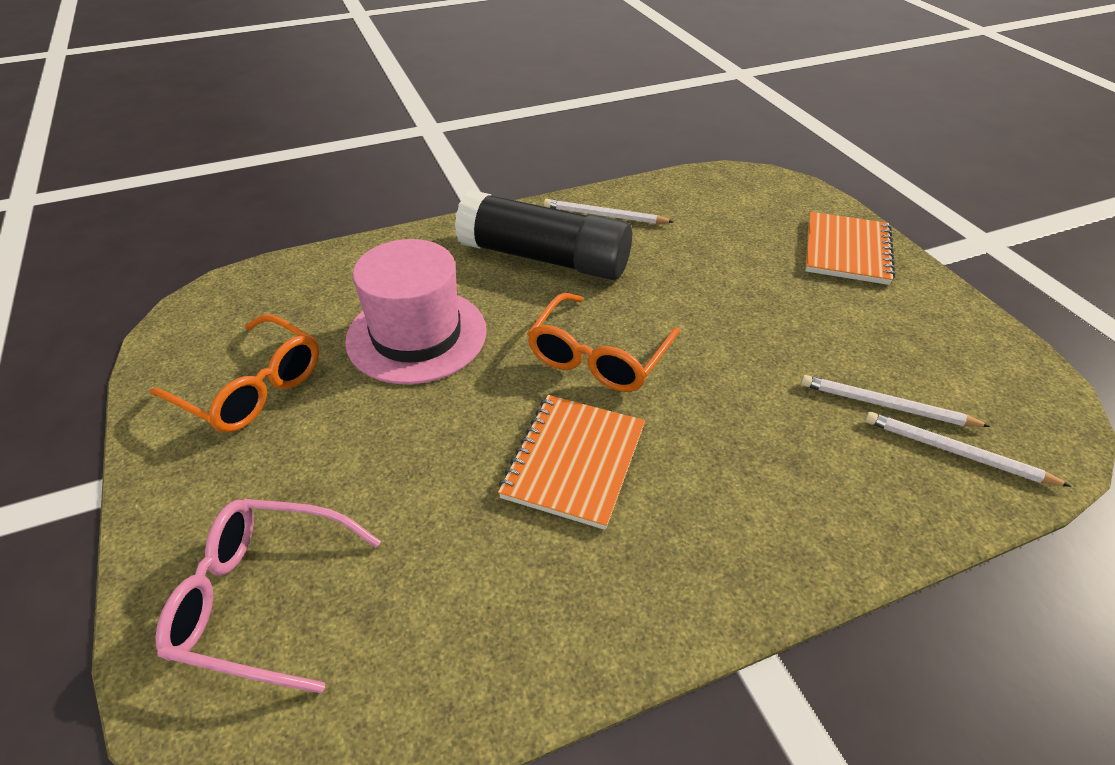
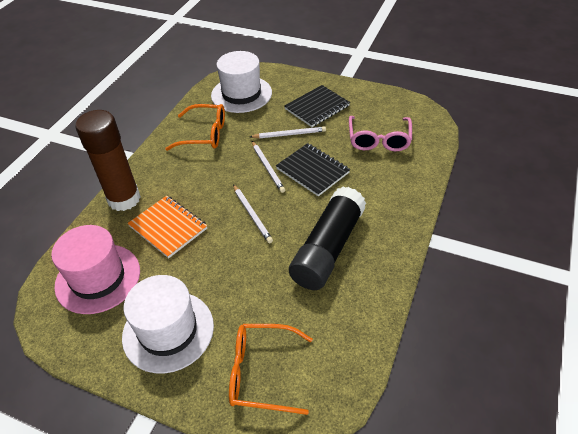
black notebook: none = 0 -> [276,143,350,196] [284,85,350,127] = 2
brown glue stick: none = 0 -> [75,110,141,211] = 1
orange notebook: [498,395,645,530] [805,212,895,285] = 2 -> [127,196,207,258] = 1
white hat: none = 0 -> [122,275,214,373] [211,51,272,113] = 2

